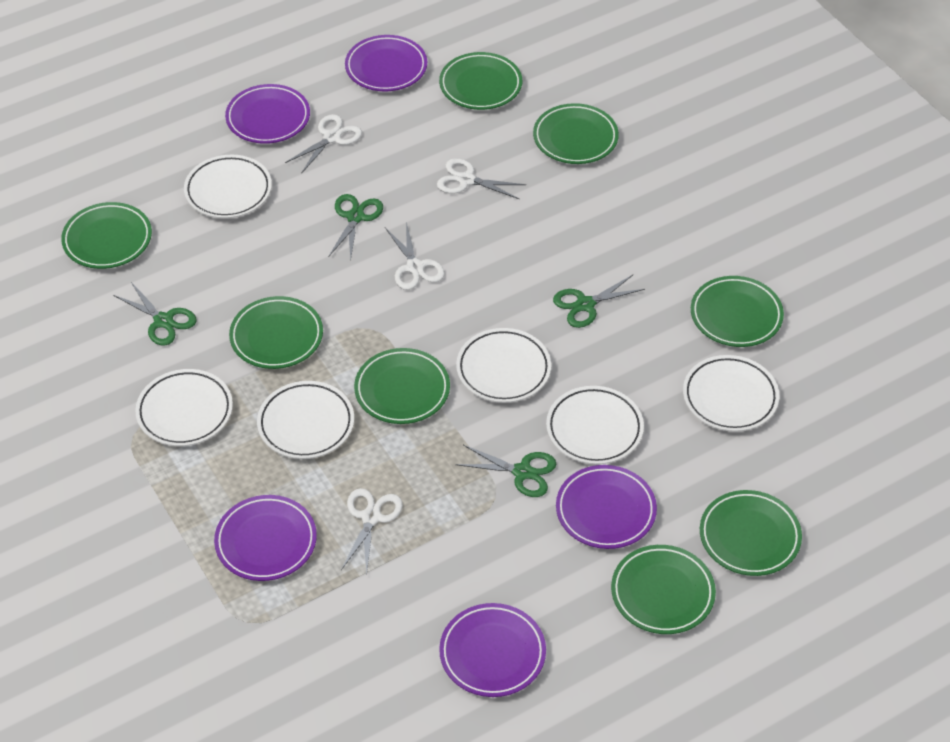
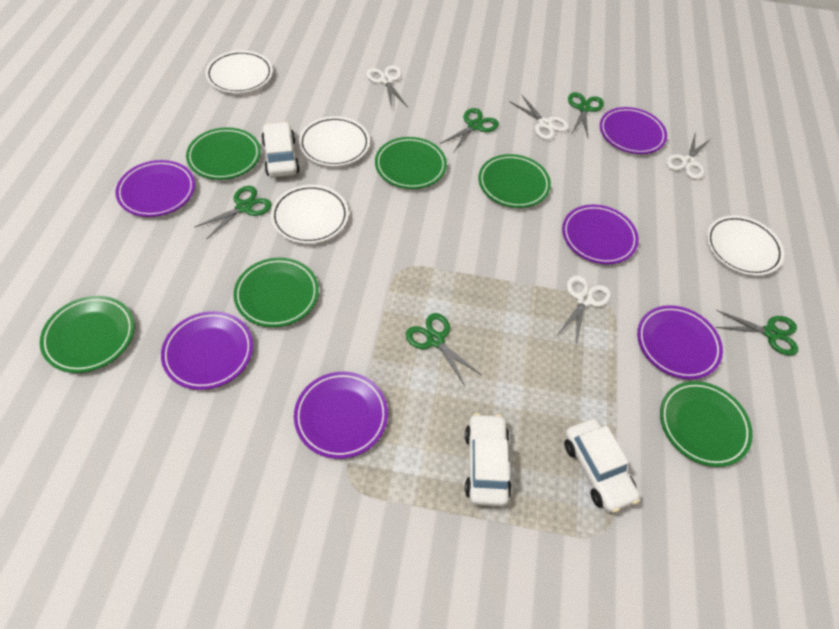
green plate: [61,202,152,269] [229,296,323,369] [354,348,450,424] [439,52,522,110] [533,103,619,164] [611,545,716,634] [691,276,784,347] [700,490,802,576] = 8 -> [40,296,134,373] [186,127,261,180] [233,258,319,327] [375,137,447,189] [478,154,551,208] [660,381,753,467] = 6
green scissors: [113,282,197,346] [328,194,383,261] [455,445,556,497] [553,275,645,328] = 4 -> [194,186,272,240] [406,313,482,386] [440,108,499,152] [568,92,604,138] [715,310,798,355] = 5
purple plate: [214,495,317,581] [225,84,310,144] [345,35,427,91] [439,603,546,697] [556,465,657,549] = 5 -> [115,160,195,217] [161,311,253,390] [294,372,388,459] [562,204,639,264] [600,107,667,154] [637,305,723,379] = 6
white car: none = 0 -> [261,122,300,177] [465,413,512,506] [564,419,640,513] = 3
white plate: [135,369,233,446] [184,155,272,218] [257,381,354,459] [456,328,551,403] [546,386,644,464] [683,355,779,432] = 6 -> [205,51,273,93] [271,185,349,244] [299,116,370,167] [707,215,784,276] = 4

